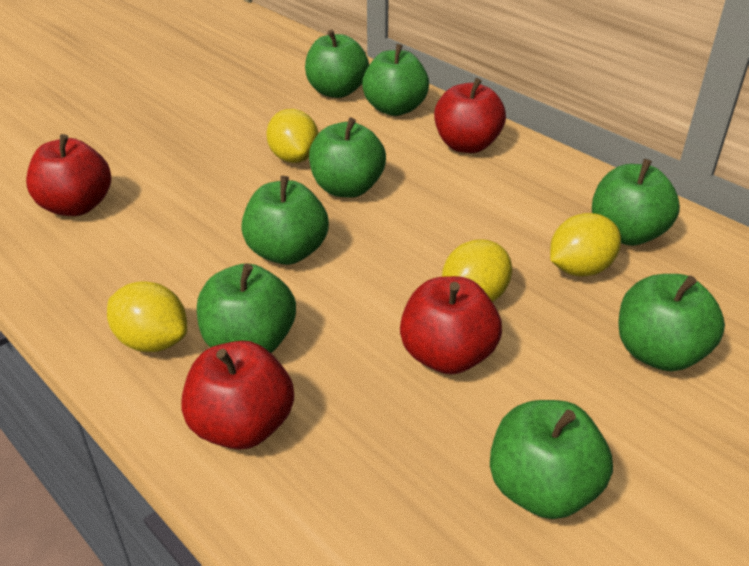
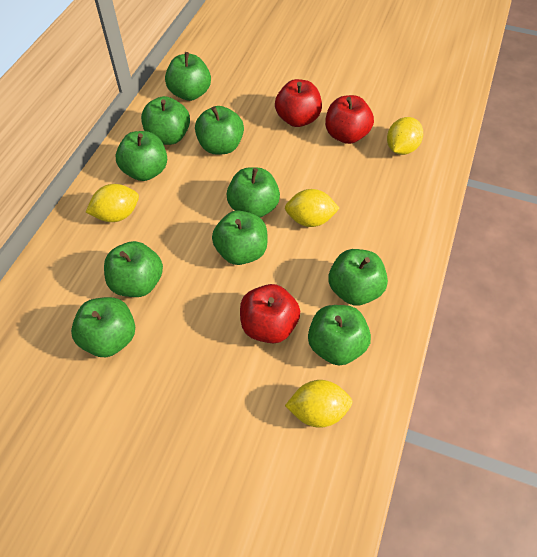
green apple: [197,263,296,353] [241,176,329,265] [305,30,369,98] [309,118,386,198] [362,44,429,116] [490,400,613,519] [592,159,680,246] [618,274,725,371] = 8 -> [71,297,135,357] [104,241,163,297] [116,131,167,181] [141,96,190,145] [165,52,211,101] [195,106,244,154] [212,211,268,265] [226,167,280,218] [308,305,371,365] [329,249,388,306] = 10
red apple: [26,134,111,216] [181,341,294,450] [400,276,502,375] [434,78,506,153] = 4 -> [240,284,300,343] [275,79,322,127] [325,95,374,144] = 3

